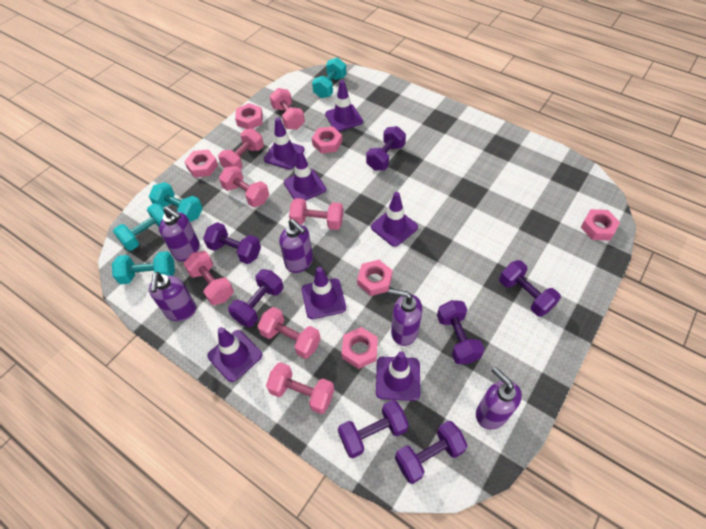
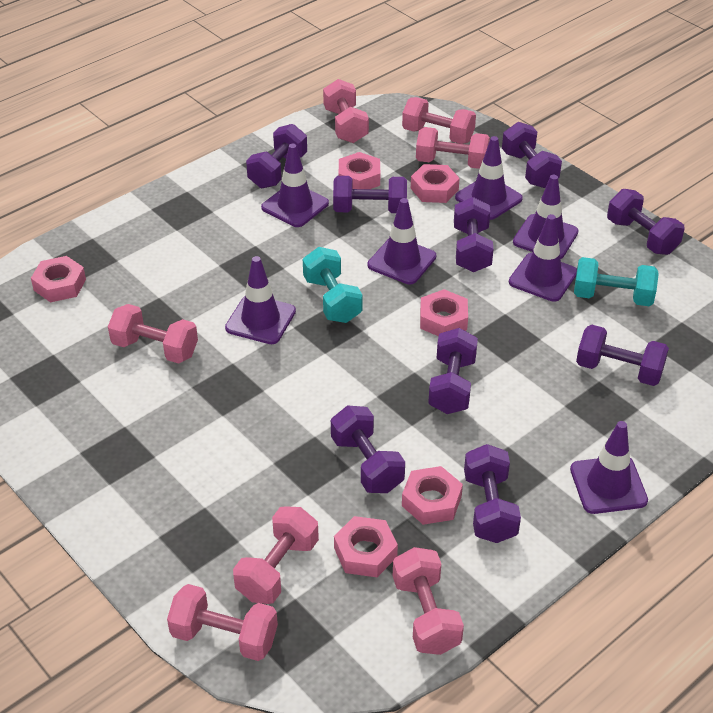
purple dumbbell: [203,222,261,264] [228,269,283,327] [338,400,409,458] [366,126,406,171] [395,421,468,484] [437,300,484,364] [499,260,561,317] = 7 -> [246,124,307,188] [331,406,405,493] [333,176,407,213] [428,328,478,414] [454,197,493,272] [464,444,521,543] [502,122,562,188] [576,325,669,386] [607,189,685,255] = 9
purple soap dispenser: [149,272,196,321] [159,207,200,261] [279,219,313,273] [389,289,422,346] [476,367,522,429] = 5 -> none = 0
turquoise dumbbell: [112,251,175,284] [113,203,165,251] [149,182,203,222] [312,58,346,98] = 4 -> [303,247,362,323] [574,257,659,306] = 2

